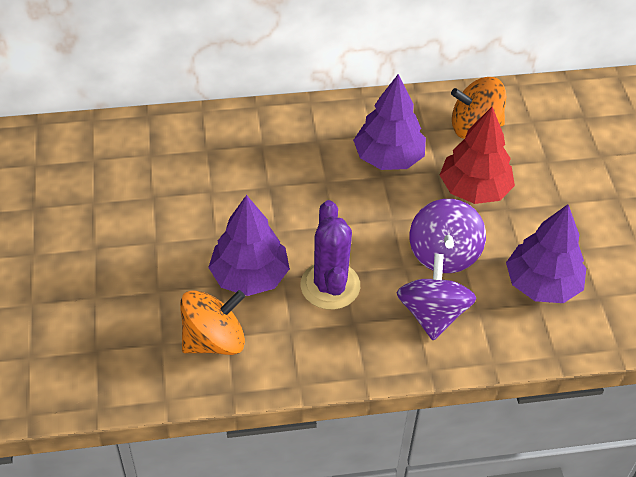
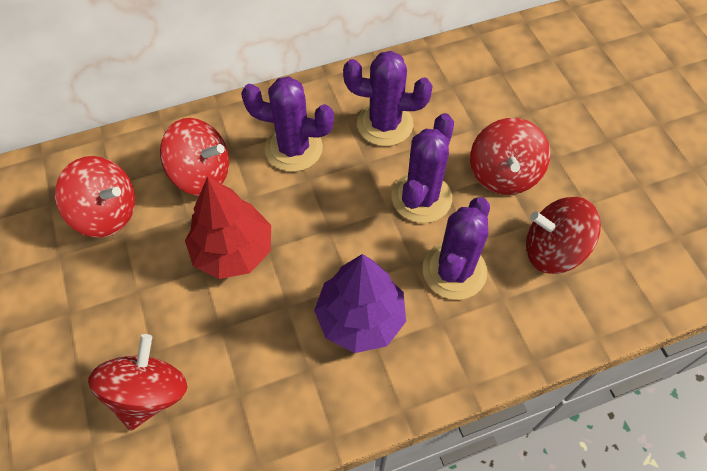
orange spinning top: [180,290,245,355] [451,77,506,139] = 2 -> none = 0
purple cactus: [300,200,360,310] = 1 -> [241,76,334,172] [343,51,433,146] [392,113,454,223] [423,197,490,300] = 4
purple spinning top: [397,254,476,341] [410,199,486,273] = 2 -> none = 0
purple tree: [208,195,290,296] [353,74,426,170] [506,204,586,303] = 3 -> [314,254,406,353] = 1
red spinning top: none = 0 -> [55,156,135,237] [88,334,188,431] [160,118,229,196] [470,118,551,195] [526,197,601,274] = 5

